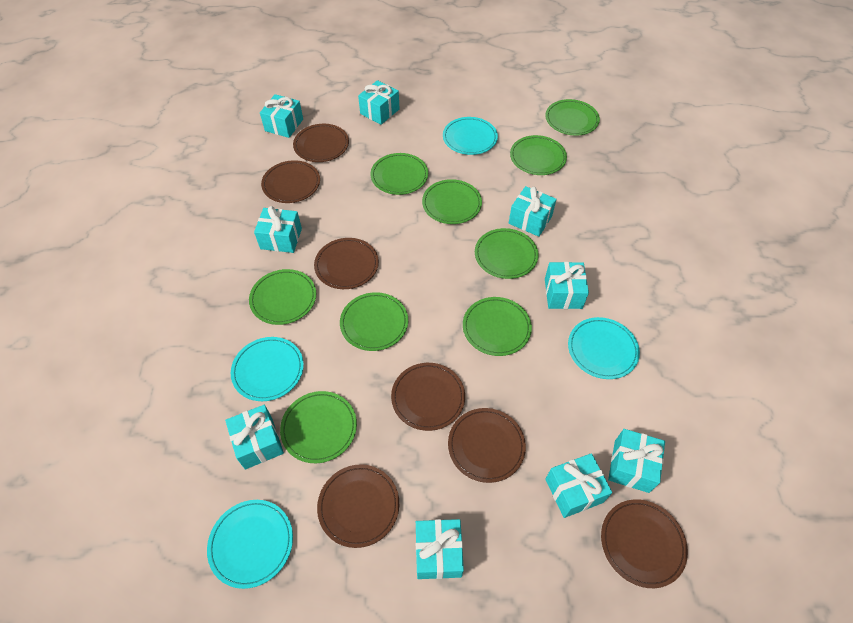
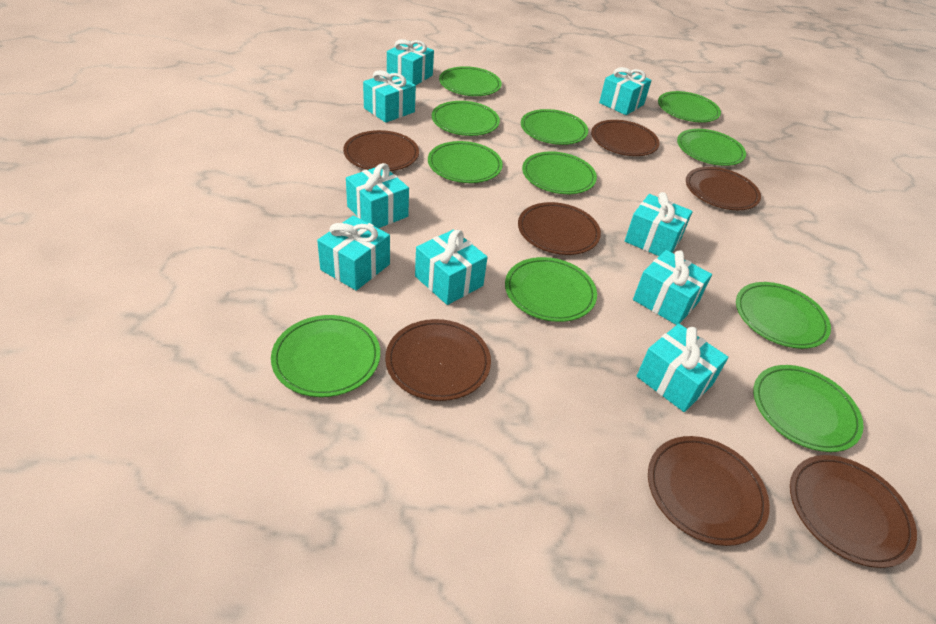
green plate: [249,269,316,325] [280,391,357,463] [340,292,408,351] [371,153,428,195] [422,179,482,224] [463,297,532,356] [475,228,538,279] [510,135,567,175] [545,99,600,136] = 9 -> [271,315,380,397] [428,141,503,183] [432,101,500,136] [439,66,502,96] [505,257,597,322] [521,109,588,145] [522,151,597,194] [658,91,721,123] [677,129,746,166] [736,282,831,349] [753,365,864,452] = 11
turquoise plate: [207,500,293,589] [231,337,304,401] [443,117,498,155] [568,317,640,379] = 4 -> none = 0

